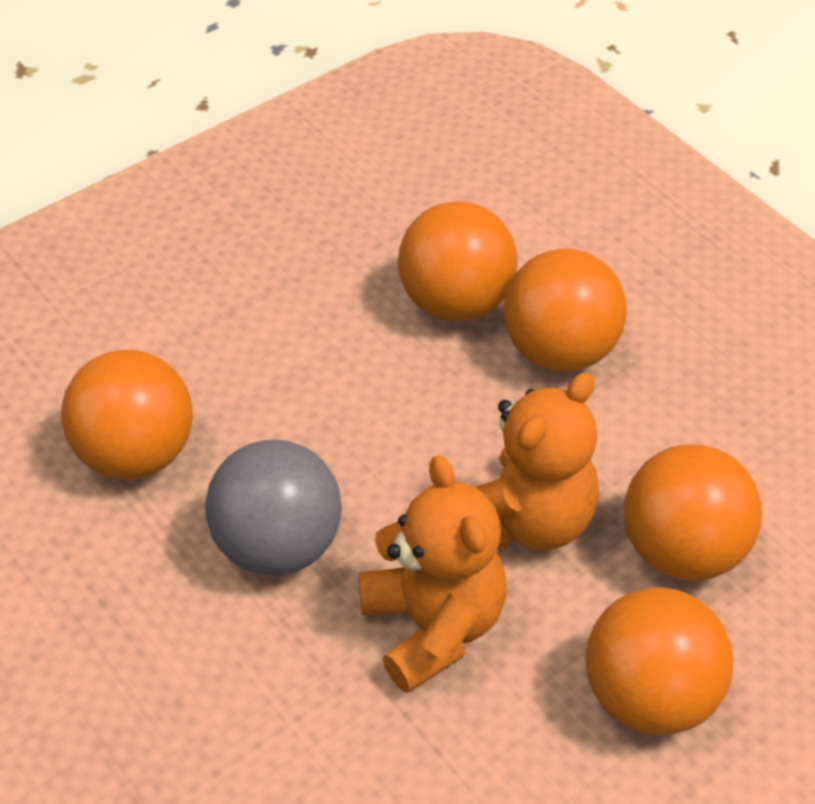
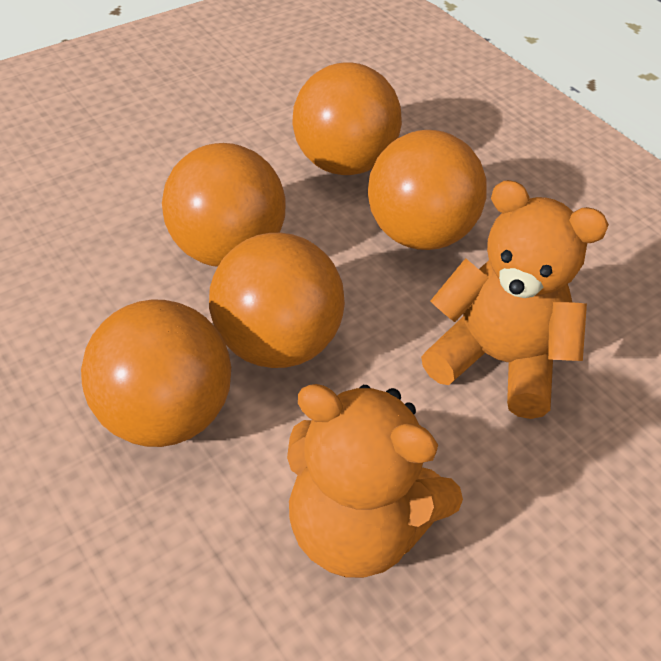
grey ball: [205,439,342,576] = 1 -> none = 0

